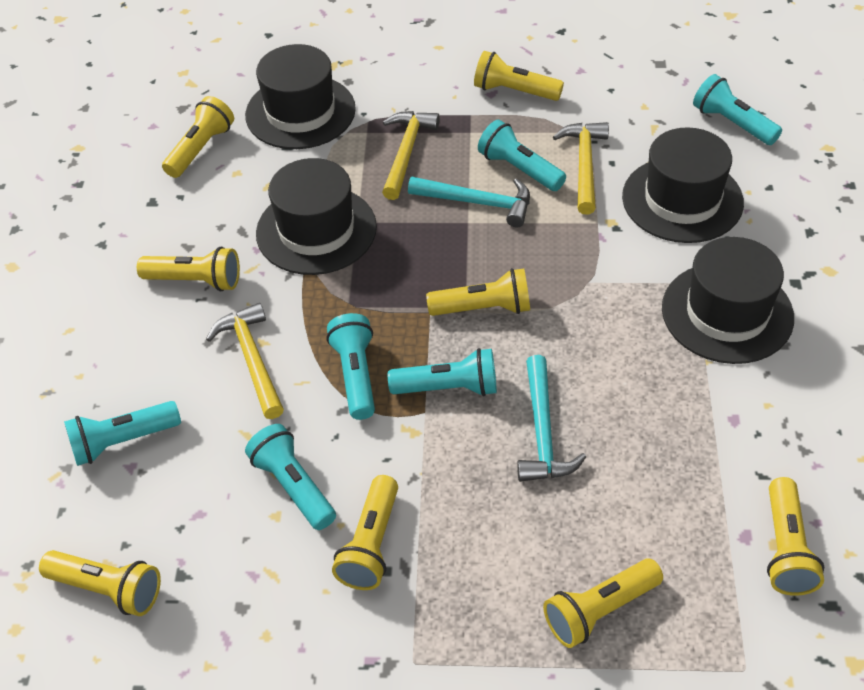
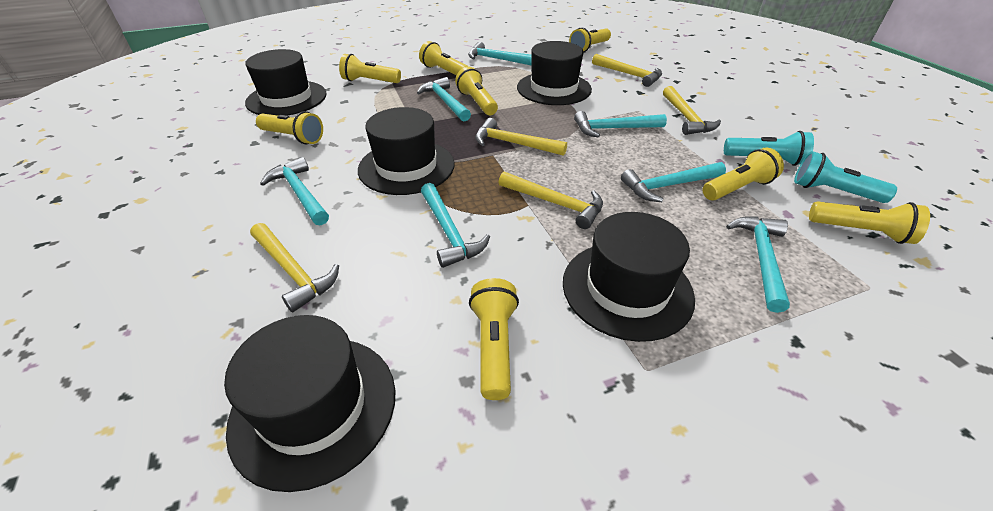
black hat: [245,44,356,149] [256,158,377,275] [622,127,744,243] [662,237,794,364] = 4 -> [224,315,396,492] [245,49,327,116] [358,107,455,195] [517,41,592,105] [563,212,695,342] = 5
turquoise flashlight: [64,401,181,466] [245,424,336,530] [326,313,375,420] [388,348,497,396] [478,120,566,191] [693,74,782,145] = 6 -> [724,131,814,166] [794,151,897,203] = 2
turquoise hammer: [408,177,530,227] [517,355,586,482] = 2 -> [260,157,329,225] [417,77,471,121] [421,183,490,268] [468,42,532,66] [574,111,667,137] [621,162,726,202] [726,216,790,313] = 7
yellow hammer: [206,303,284,419] [382,111,440,200] [553,122,609,214] = 3 -> [250,223,339,312] [475,118,567,156] [499,172,603,229] [592,54,662,87] [663,86,721,135] = 5

